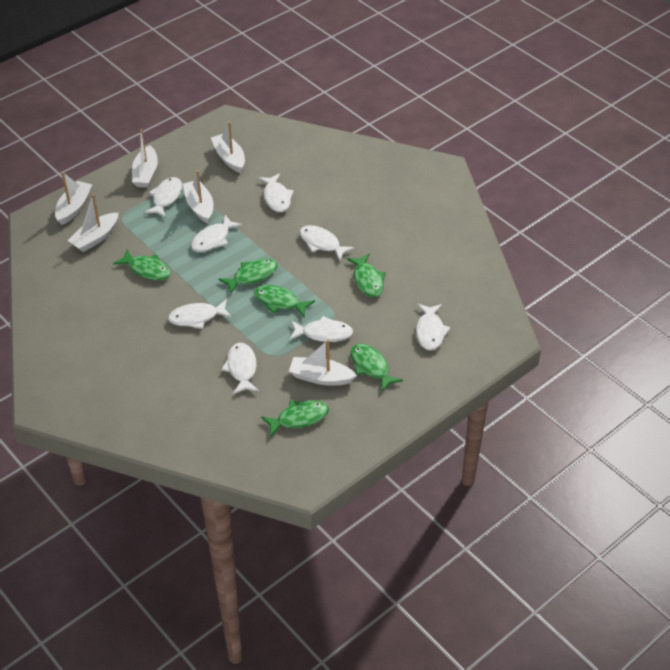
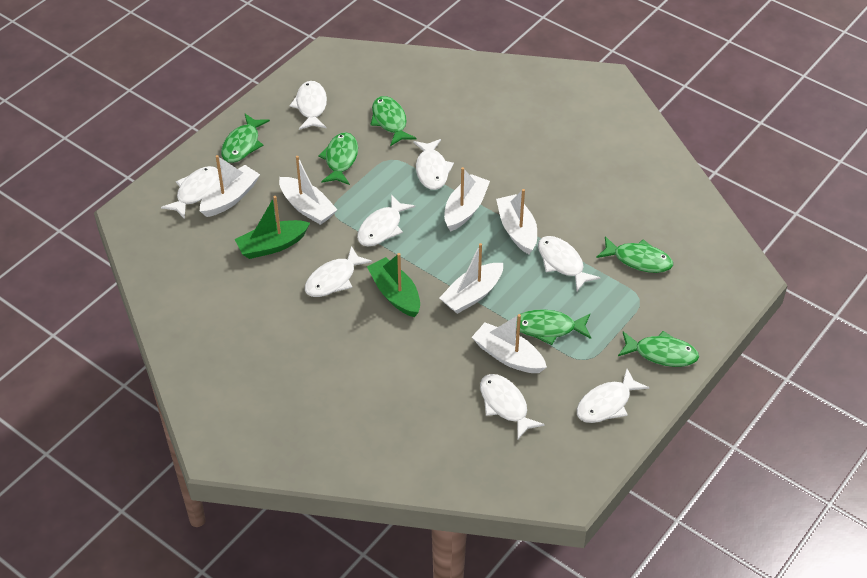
green boat: none = 0 -> [235,196,310,259] [367,253,420,317] = 2

